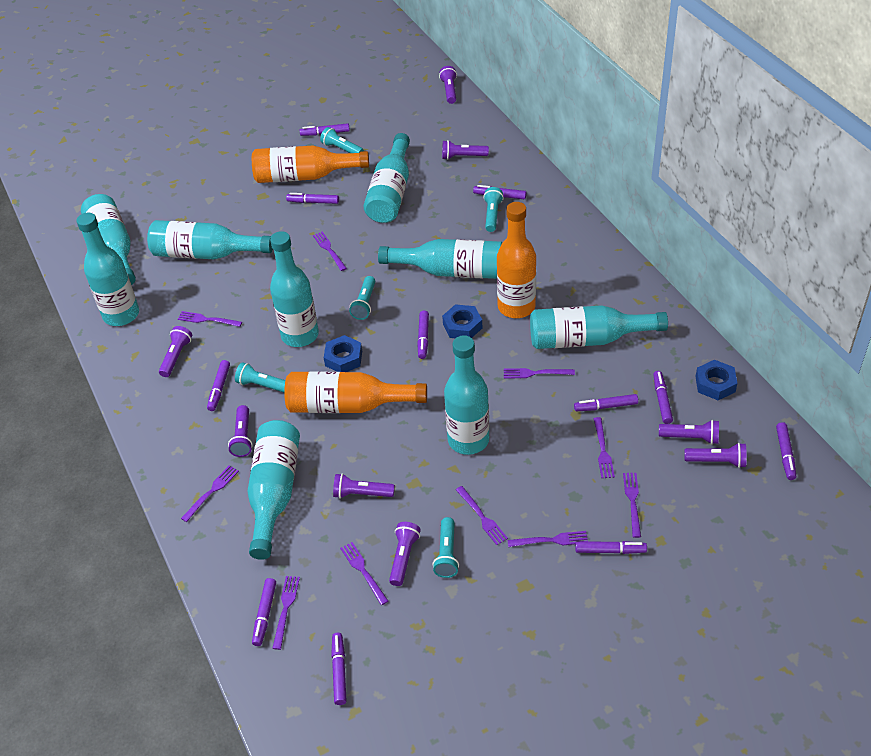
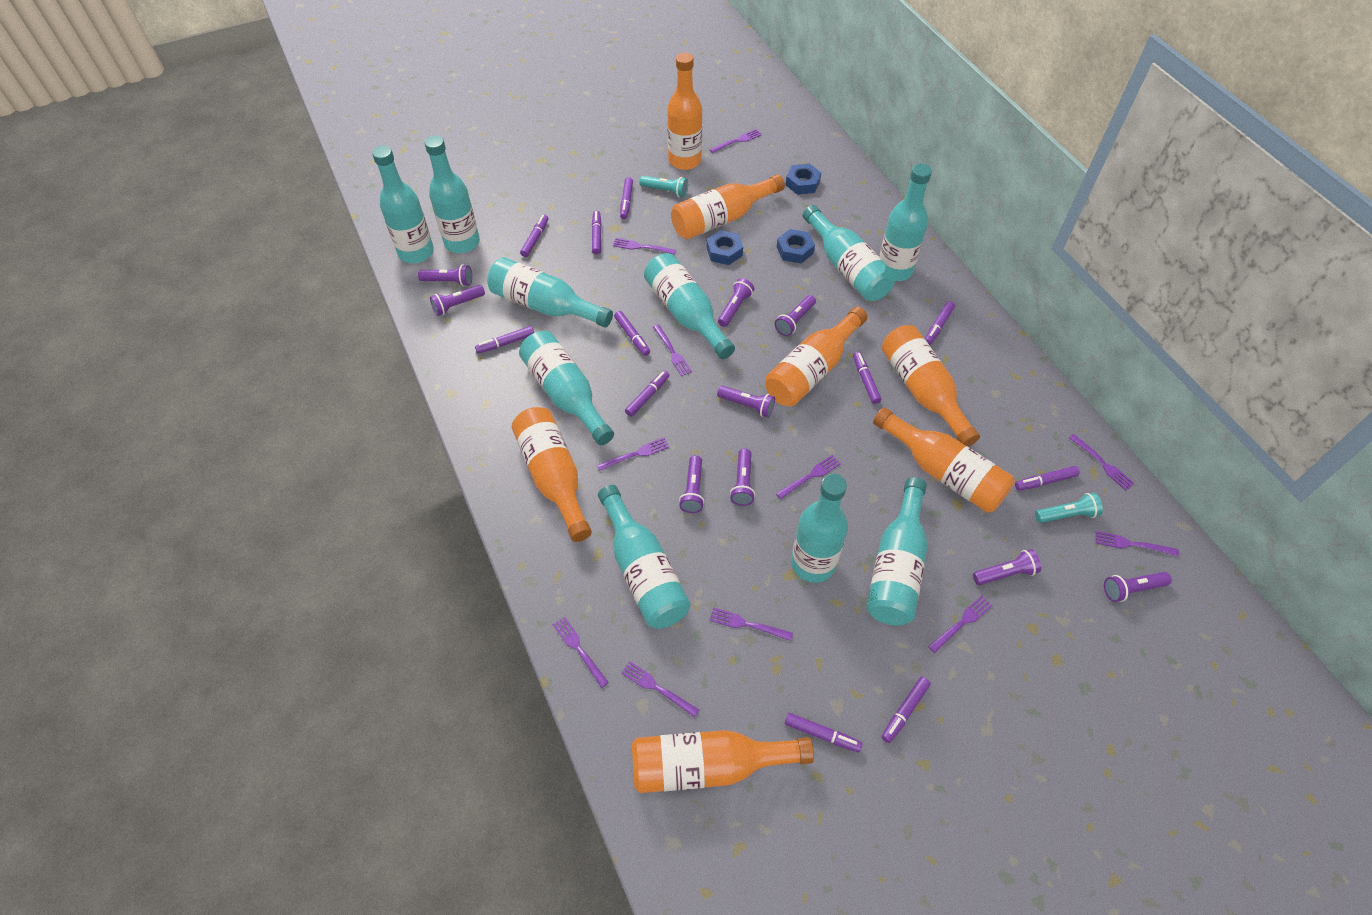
orange bottle: [252,146,369,183] [284,371,427,413] [497,202,536,318] = 3 -> [512,407,592,542] [632,730,814,793] [667,53,702,170] [671,174,785,239] [765,307,868,407] [873,407,1015,513] [882,325,980,447] = 7
purple flashlight: [159,326,192,377] [228,405,253,457] [333,473,395,499] [389,522,421,586] [439,66,457,104] [442,140,489,160] [659,420,719,444] [684,443,747,468] = 8 -> [418,265,472,286] [430,285,485,316] [679,455,704,513] [717,386,775,418] [718,278,755,327] [730,448,755,506] [775,295,816,336] [973,549,1041,585] [1104,572,1172,602] = 9
purple fork: [178,311,242,327] [181,465,239,522] [272,576,300,650] [313,231,347,271] [340,542,388,605] [456,486,508,545] [504,368,575,378] [507,531,588,547] [594,417,615,478] [623,473,641,538] = 10 -> [552,616,609,688] [597,437,669,471] [613,238,676,255] [621,661,699,718] [653,324,692,376] [709,129,762,153] [709,607,793,641] [776,455,841,499] [928,596,993,653] [1069,434,1135,490] [1096,531,1179,556] = 11
turquoise bottle: [76,213,139,326] [81,194,136,285] [147,220,273,259] [248,420,300,560] [270,231,319,347] [363,133,410,223] [378,239,503,279] [444,335,489,455] [530,305,668,349] = 9 -> [372,146,434,263] [424,136,480,253] [487,257,613,327] [519,331,614,445] [598,485,691,629] [644,253,735,359] [791,474,848,583] [803,205,896,301] [866,477,928,626] [879,163,932,281] = 10
turquoise flashlight: [235,362,285,392] [320,127,364,153] [349,276,375,320] [433,517,459,578] [483,187,504,232] = 5 -> [640,176,688,197] [1035,493,1103,523] = 2

